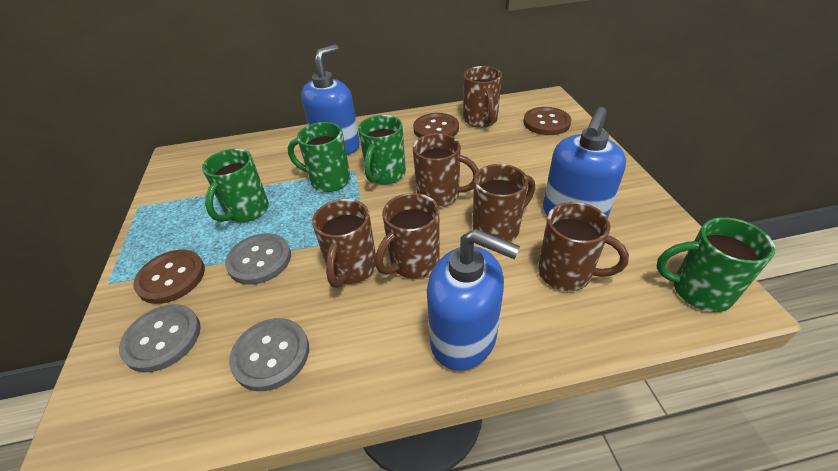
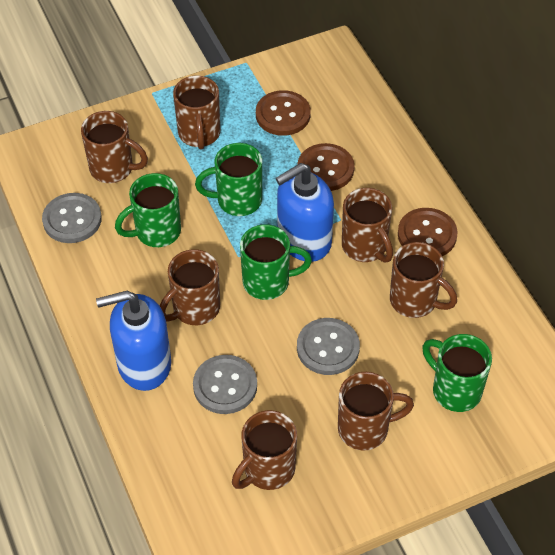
blue soap dispenser: [301,44,360,155] [427,229,520,370] [543,107,626,218] = 3 -> [96,291,171,391] [275,163,334,262] = 2
brown mug: [312,199,376,288] [375,193,440,278] [413,133,479,207] [463,66,502,128] [473,164,535,242] [538,202,629,291] = 6 -> [81,111,148,183] [159,249,220,325] [173,76,220,150] [232,410,297,490] [338,372,414,451] [342,188,393,263] [390,242,457,318] = 7

